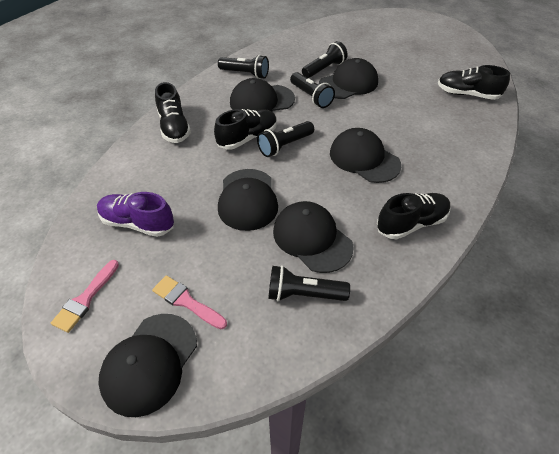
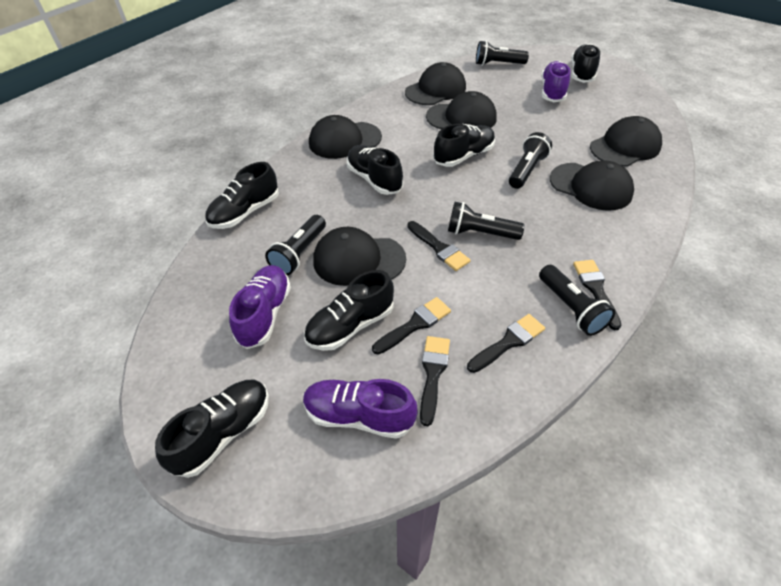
black brush: none = 0 -> [372,297,451,355] [407,221,471,271] [420,336,450,426] [467,314,545,373] [573,260,622,330] = 5
black shoe: [155,82,191,143] [214,109,277,150] [377,193,451,240] [438,65,510,100] = 4 -> [155,380,269,478] [205,162,279,229] [304,270,394,351] [347,145,403,195] [433,124,495,167] [571,44,600,83] = 6
pink brush: [51,260,119,333] [152,275,227,329] = 2 -> none = 0
purple shoe: [97,192,174,237] = 1 -> [229,265,291,349] [303,379,417,439] [541,61,570,102] = 3

